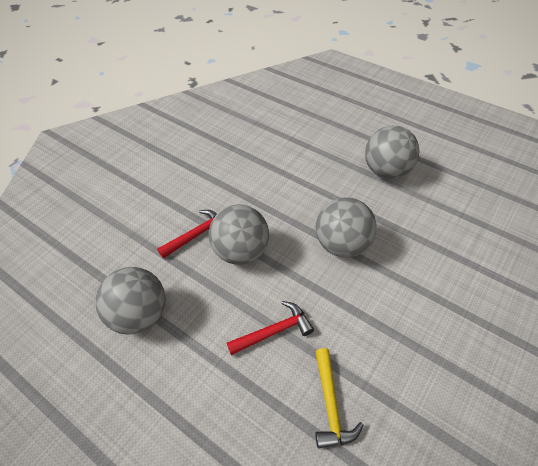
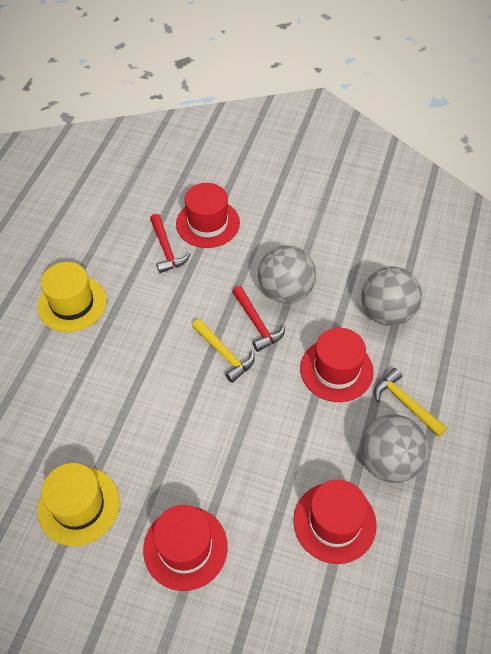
grey ball: [95,267,165,334] [209,204,269,265] [316,197,376,257] [365,126,419,179] = 4 -> [258,245,316,304] [360,414,429,483] [361,266,422,326] = 3
red hat: none = 0 -> [143,505,228,591] [176,183,240,248] [293,480,377,564] [300,328,374,402] = 4
yellow hammer: [315,348,364,449] = 1 -> [192,319,255,383] [374,368,447,437] = 2
yellow hat: none = 0 -> [37,262,107,332] [37,463,120,546] = 2

